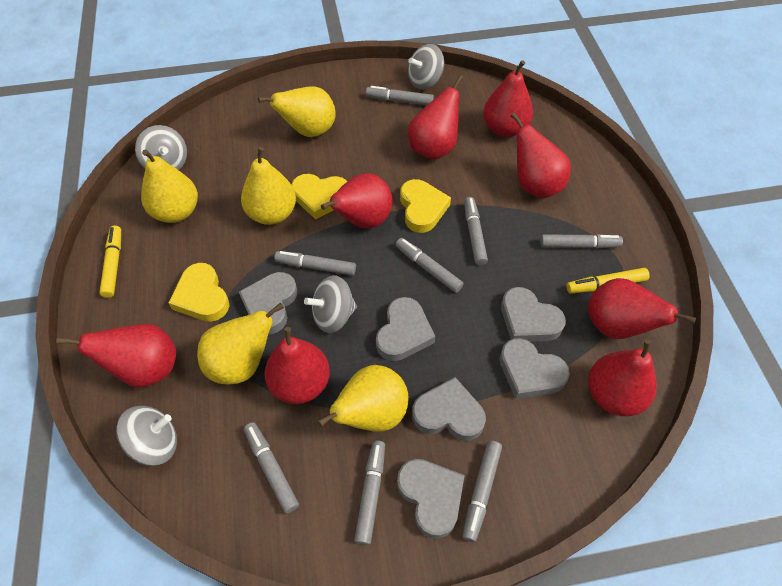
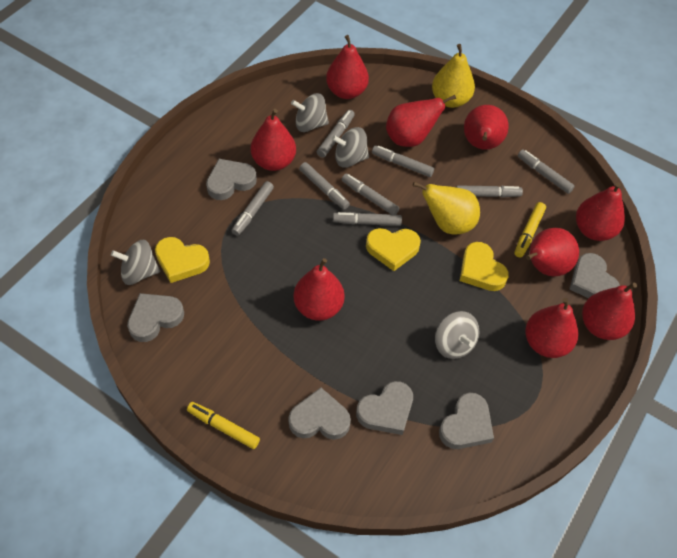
red pear: [56,324,176,388] [264,327,330,404] [321,173,392,228] [408,75,463,160] [483,60,533,137] [511,113,571,198] [588,278,696,339] [588,339,657,416] = 8 -> [251,109,296,171] [293,258,345,321] [326,35,369,99] [386,95,456,147] [464,105,509,150] [525,298,578,358] [526,228,579,276] [576,182,625,241] [582,283,637,340] = 9
yellow pear: [141,149,198,223] [197,302,284,385] [241,147,296,225] [258,87,336,137] [317,365,409,431] = 5 -> [413,182,480,235] [432,44,475,108] = 2

